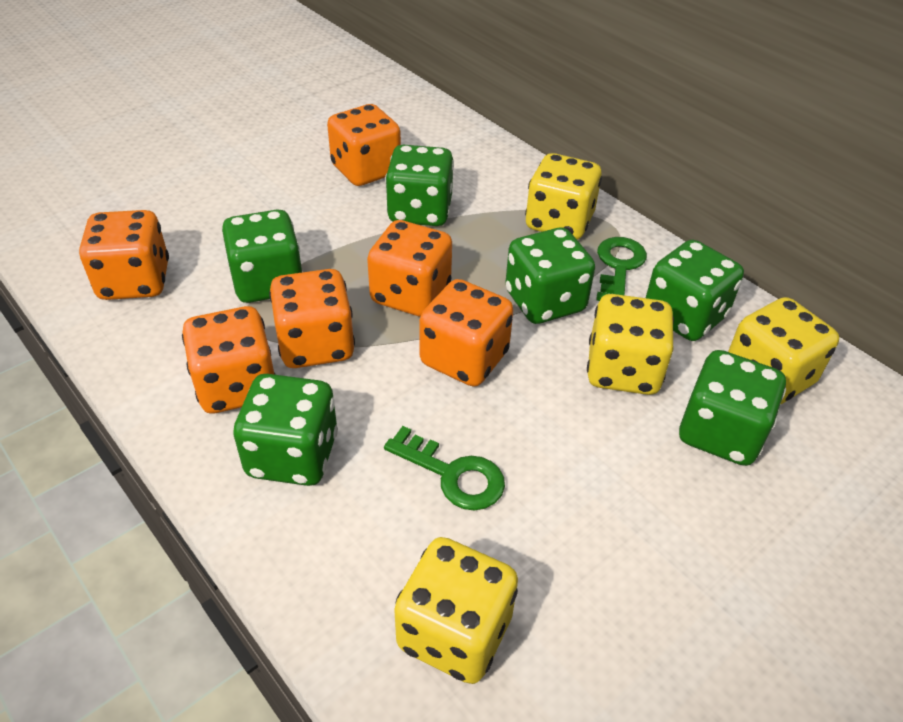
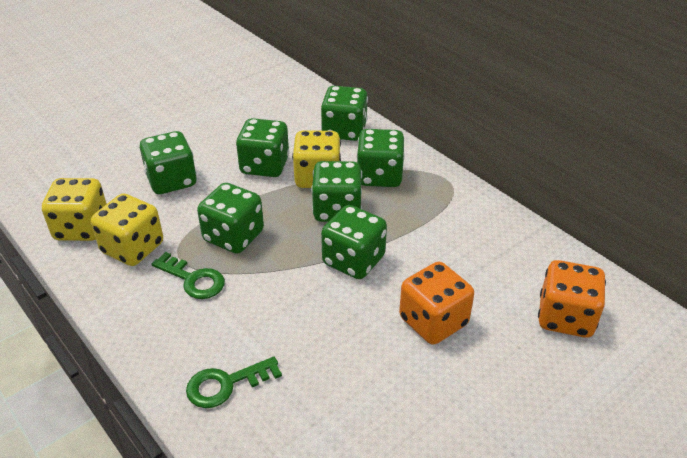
green dice: [222,210,303,303] [233,374,338,486] [385,145,454,226] [505,228,595,324] [646,240,744,341] [679,350,786,466] = 6 -> [140,131,197,194] [197,183,264,254] [236,118,289,177] [311,161,362,222] [321,86,368,141] [321,205,387,279] [356,129,405,187] = 7
orange dice: [79,210,169,300] [182,306,276,413] [269,269,355,368] [327,104,401,186] [367,220,452,317] [419,279,514,387] = 6 -> [399,262,474,345] [538,260,606,338] = 2
yellow dice: [394,537,518,684] [525,153,602,240] [587,294,674,395] [728,297,839,405] = 4 -> [42,178,107,241] [91,193,163,266] [292,131,341,188] = 3

